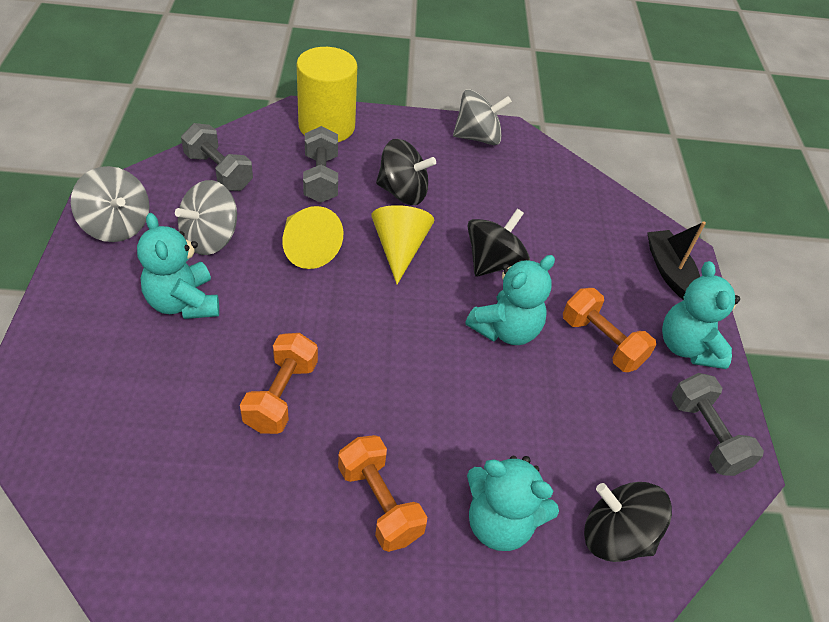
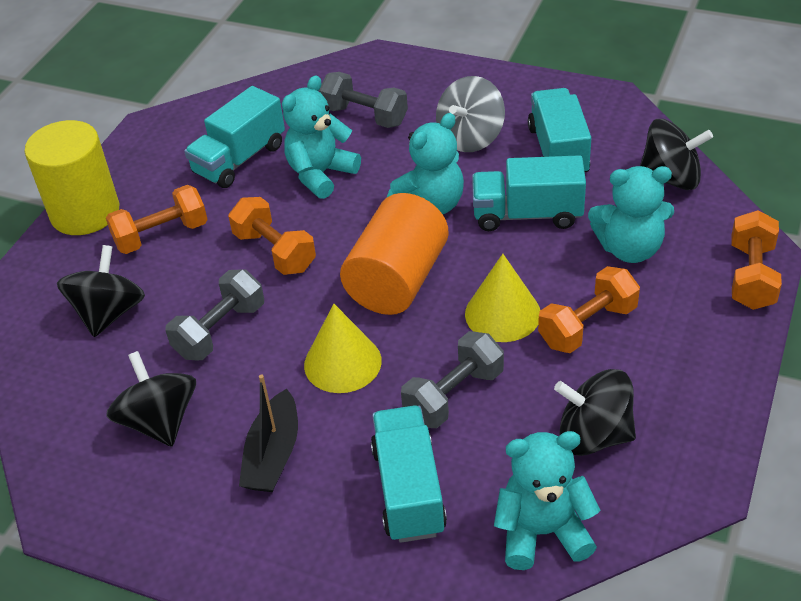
black spinning top: [376,139,436,205] [468,209,530,276] [584,482,672,562] = 3 -> [57,245,145,337] [106,351,196,447] [554,369,636,456] [640,119,713,190] = 4
grey spinning top: [71,166,150,242] [175,180,237,255] [453,89,512,145] = 3 -> [436,76,505,152] = 1
orange cylinder: none = 0 -> [340,193,449,315] = 1
orange dumbbell: [240,333,318,434] [338,435,427,552] [563,288,656,372] = 3 -> [106,185,208,254] [228,197,316,275] [538,266,640,353] [731,210,782,310] = 4
turquoise truck: none = 0 -> [184,86,285,188] [371,406,447,543] [472,155,586,231] [528,88,591,172] = 4

